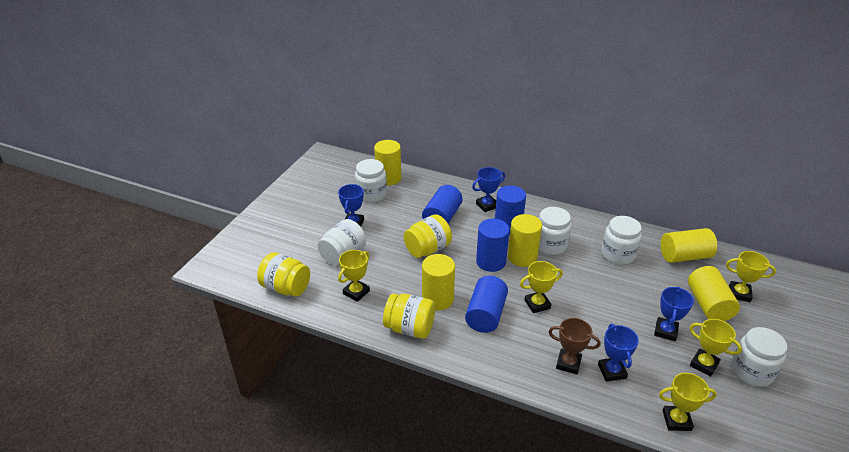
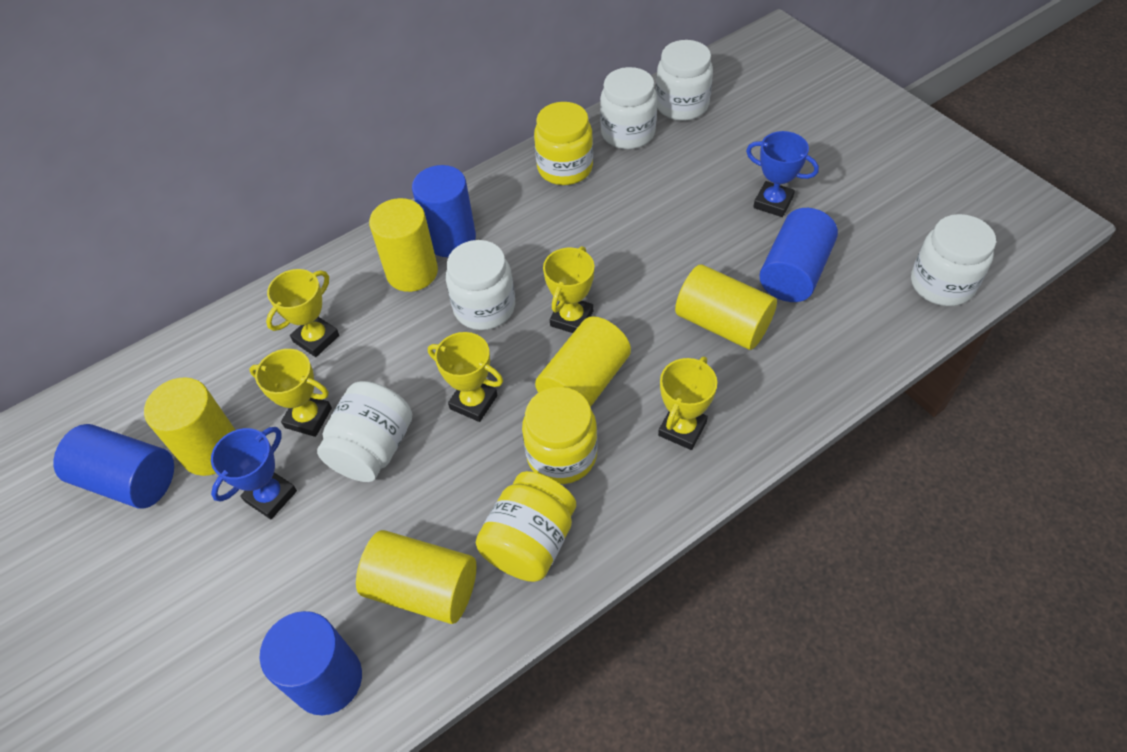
blue trophy: [338,184,364,226] [472,167,505,212] [598,324,639,382] [654,287,694,341] = 4 -> [211,427,297,519] [746,131,819,217] = 2
brown trophy: [549,318,601,375] = 1 -> none = 0

